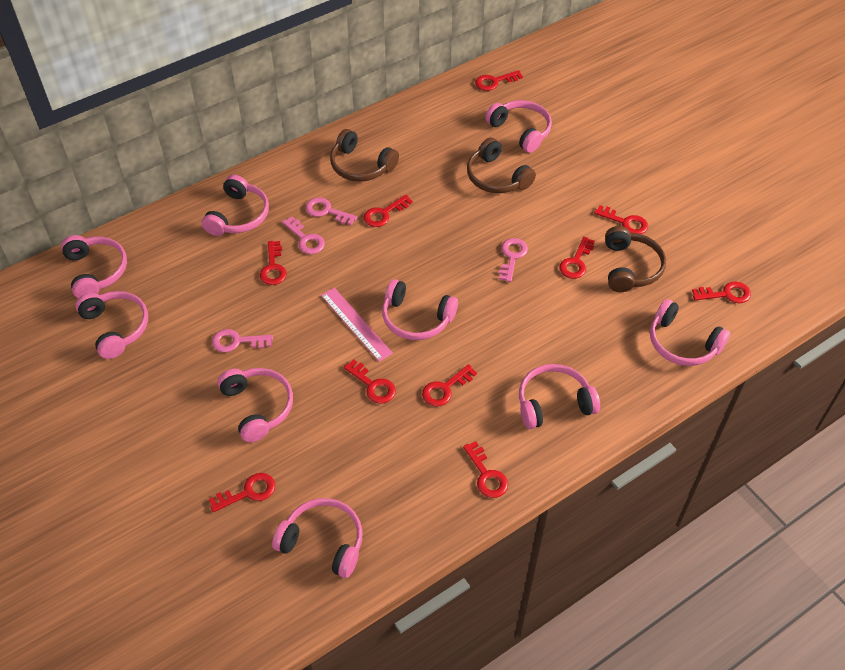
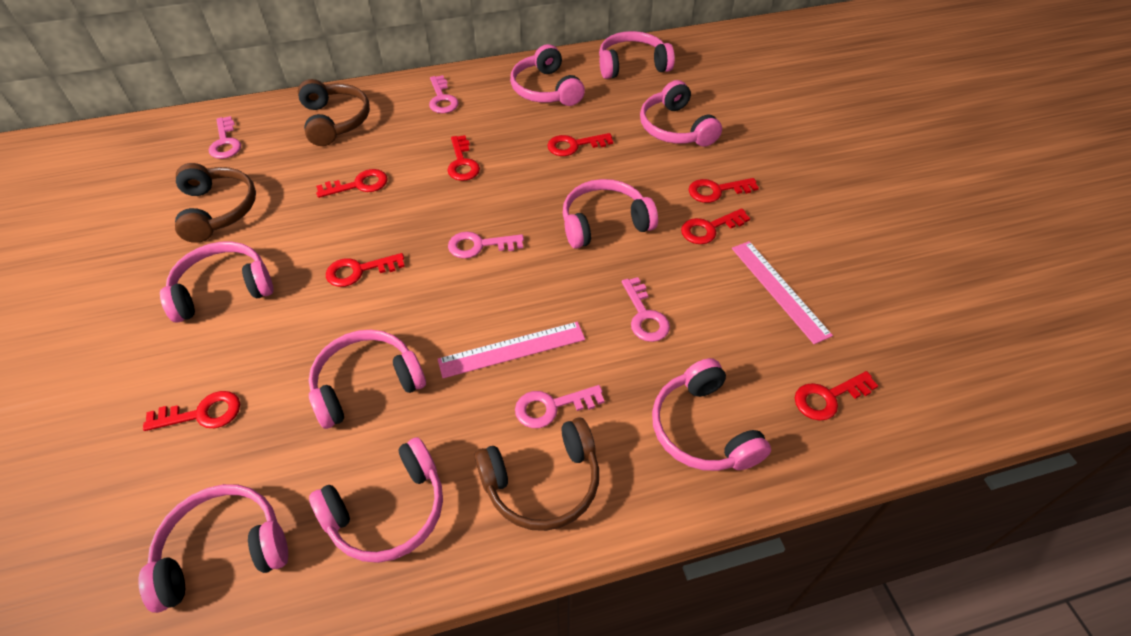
pink key: [212,329,273,352] [282,216,325,254] [306,197,358,225] [499,238,528,282] = 4 -> [209,116,241,159] [429,75,459,113] [448,232,524,259] [515,385,605,428] [622,277,670,342] = 5
pink ruler: [321,288,393,362] = 1 -> [438,322,585,378] [732,241,833,344] = 2
red key: [209,473,275,512] [260,241,287,285] [344,359,396,403] [363,195,413,227] [422,364,477,406] [463,441,508,498] [475,70,523,91] [559,237,595,279] [594,205,648,234] [692,281,751,303] = 10 -> [143,391,240,431] [316,169,388,198] [326,253,405,287] [447,135,480,181] [547,133,613,156] [681,208,750,244] [689,178,759,203] [795,371,878,421] = 8

